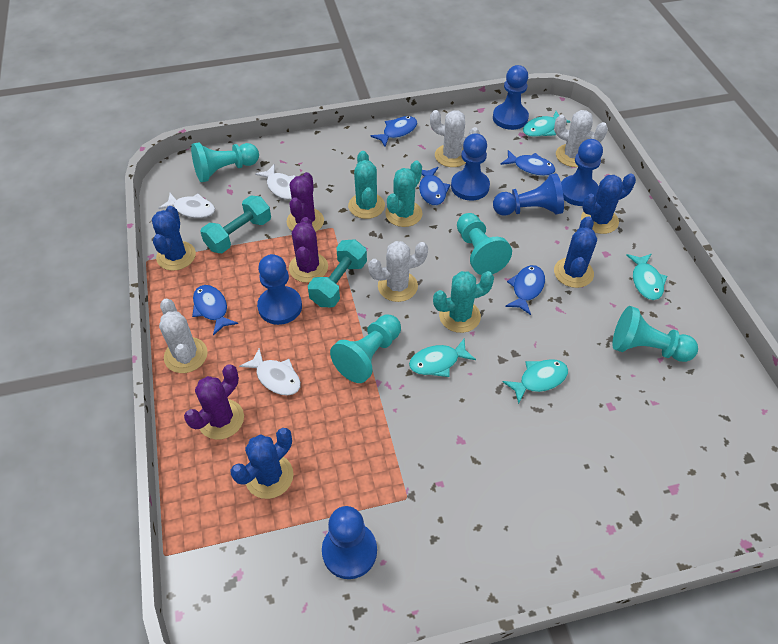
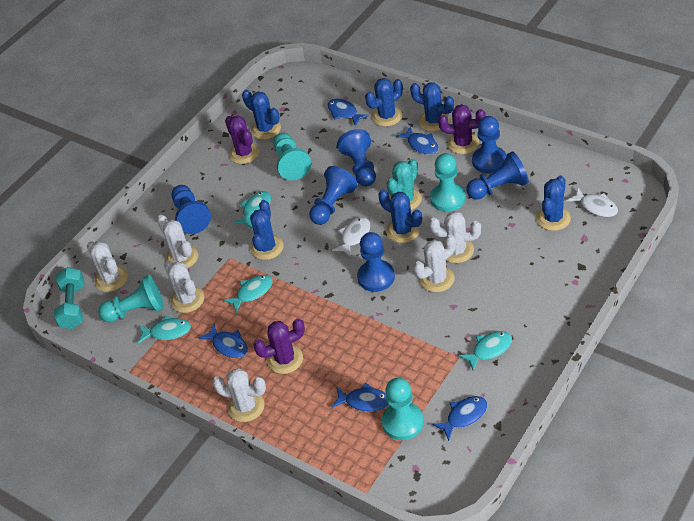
blue cactus: [152,206,196,271] [230,428,293,499] [554,216,597,288] [581,174,636,234] = 4 -> [242,90,281,139] [250,200,284,260] [365,78,403,126] [379,189,422,243] [410,82,454,131] [536,175,571,231] = 6
turquoise cactus: [348,151,385,219] [385,161,423,227] [433,271,494,333] = 3 -> [387,159,422,210] = 1
turquoise dumbbell: [200,195,271,253] [308,239,367,307] = 2 -> [54,267,84,329] = 1
white cactus: [159,299,208,373] [368,241,428,302] [430,110,480,167] [554,110,608,167] = 4 -> [87,241,128,292] [157,215,198,268] [164,260,204,313] [212,368,266,422] [413,234,456,292] [429,211,481,263] = 6
white fish: [158,193,215,218] [239,348,301,396] [255,164,296,200] = 3 -> [332,217,370,257] [566,187,618,217] = 2

